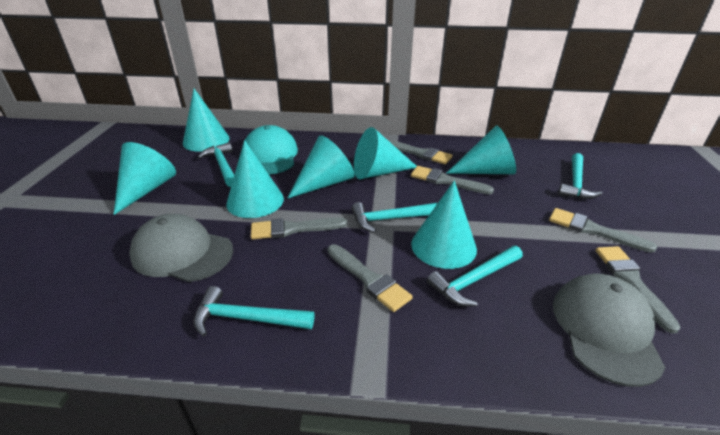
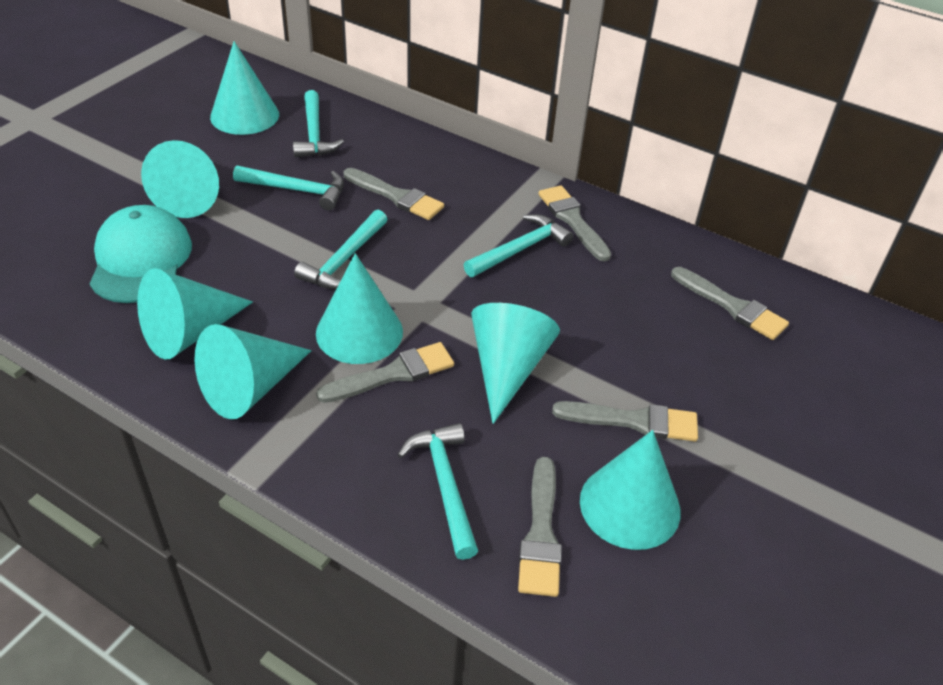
grey cap: [129,214,233,282] [553,274,666,387] = 2 -> none = 0

